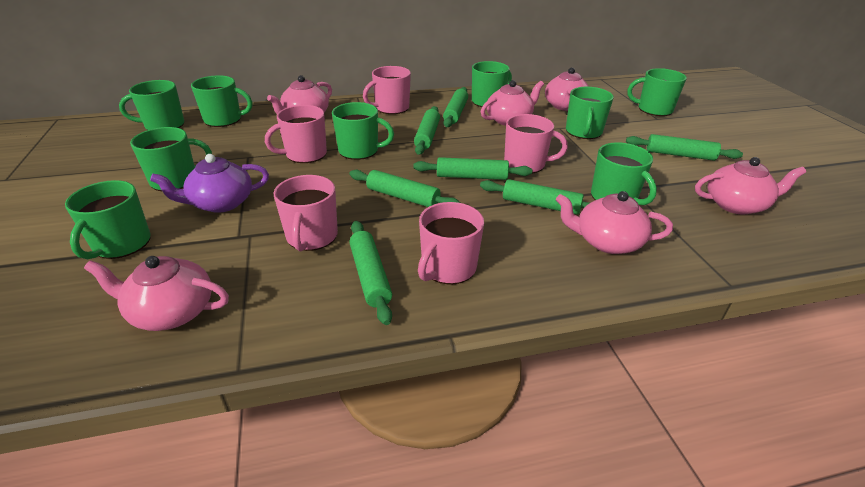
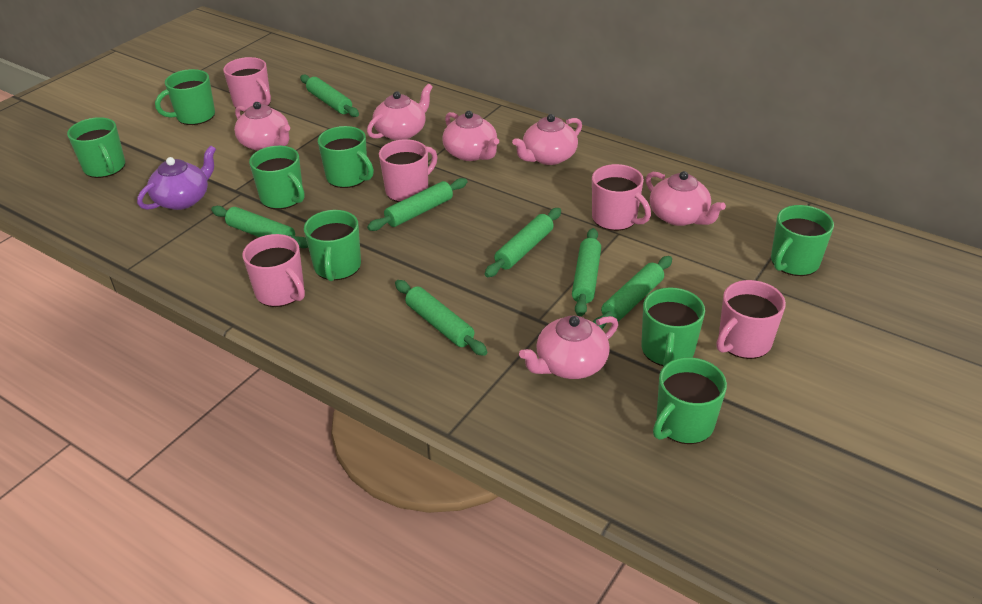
green mug: [65,180,151,259] [119,80,184,130] [130,127,212,192] [191,75,252,127] [332,102,394,160] [472,61,512,107] [566,87,614,139] [591,142,657,205] [627,68,687,116] = 9 -> [67,117,125,178] [155,69,215,125] [249,146,305,209] [304,210,361,281] [318,126,374,188] [641,287,705,367] [653,357,727,444] [771,205,834,276] = 8

